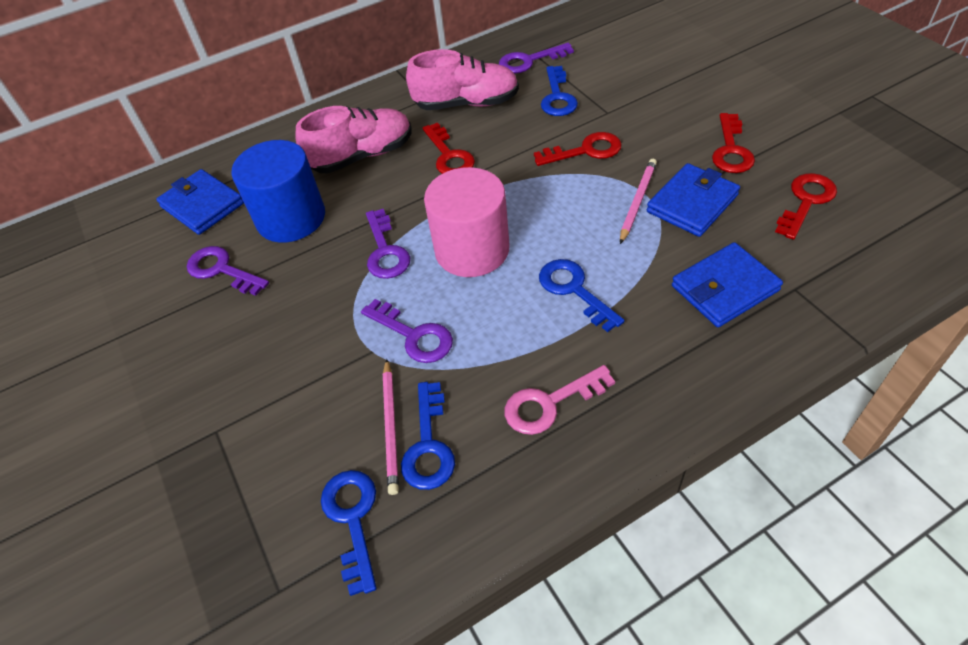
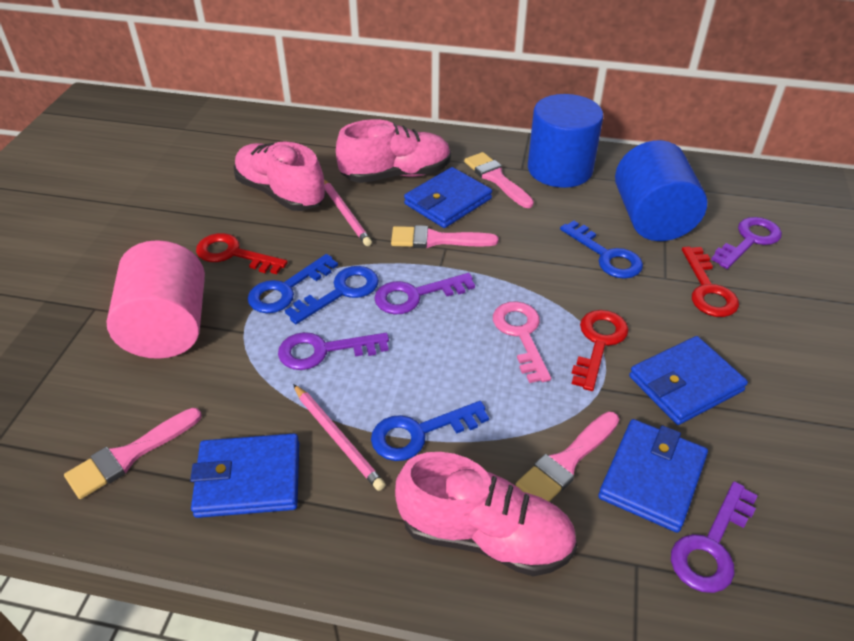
blue cylinder: [231,140,325,243] = 1 -> [528,94,603,188] [615,140,707,241] = 2
blue wallet: [156,169,244,235] [647,163,740,237] [672,242,783,327] = 3 -> [190,434,299,518] [404,167,492,228] [598,419,708,533] [629,336,748,425] = 4
pink brush: none = 0 -> [64,408,202,499] [391,225,498,248] [464,152,534,208] [516,412,619,502] = 4
pink shoe: [295,106,412,173] [406,49,519,110] = 2 -> [234,141,326,211] [336,119,451,183] [395,452,577,576] = 3
red key: [423,123,475,174] [534,132,622,166] [712,113,755,173] [775,173,837,240] = 4 -> [196,233,288,274] [571,310,629,391] [682,246,739,317] = 3

